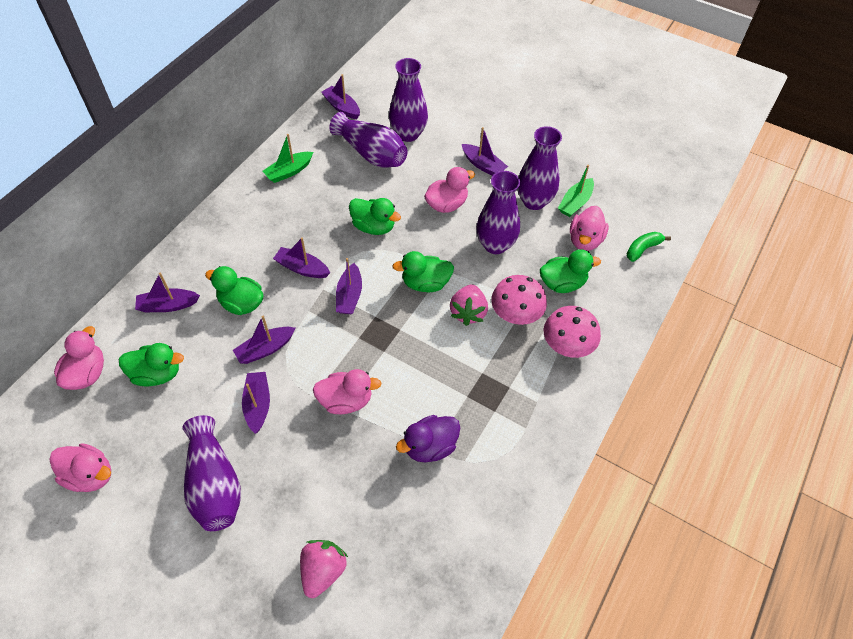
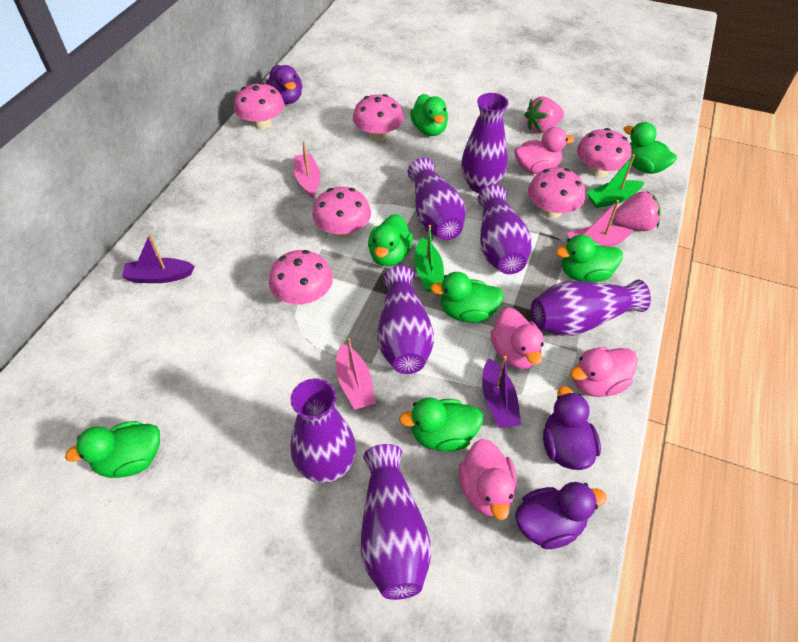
green banana: [627,232,671,262] = 1 -> none = 0
green duck: [119,343,184,386] [205,266,263,315] [349,198,401,235] [392,251,454,292] [540,249,601,293] = 5 -> [65,421,160,478] [368,214,413,266] [399,397,483,452] [410,94,448,136] [430,272,504,323] [556,235,623,282] [624,122,677,174] = 7
pink boat: none = 0 -> [294,141,320,198] [336,338,376,410] [567,200,633,247] = 3
pink duck: [49,443,111,492] [54,326,104,390] [313,369,382,414] [424,167,475,213] [570,206,609,251] = 5 -> [459,439,517,520] [491,308,544,370] [514,127,574,174] [570,347,638,397] = 4
pink mushroom: [491,275,547,325] [543,306,601,358] = 2 -> [234,82,284,129] [269,250,333,305] [312,187,371,239] [353,94,404,141] [528,167,585,218] [577,128,632,178] = 6
purple boat: [135,273,200,312] [233,316,295,364] [242,372,270,434] [273,237,330,278] [321,74,360,119] [336,258,362,314] [462,127,508,176] = 7 -> [122,234,195,283] [482,356,521,428] = 2
purple duck: [396,415,460,463] = 1 -> [266,65,302,104] [515,482,607,549] [543,386,601,470] = 3
purple vase: [182,415,241,531] [329,112,408,168] [389,58,428,142] [476,171,520,254] [517,126,562,210] = 5 -> [290,378,356,483] [361,444,431,600] [378,266,434,374] [408,158,466,240] [461,93,508,193] [478,185,532,274] [531,279,651,336] = 7

